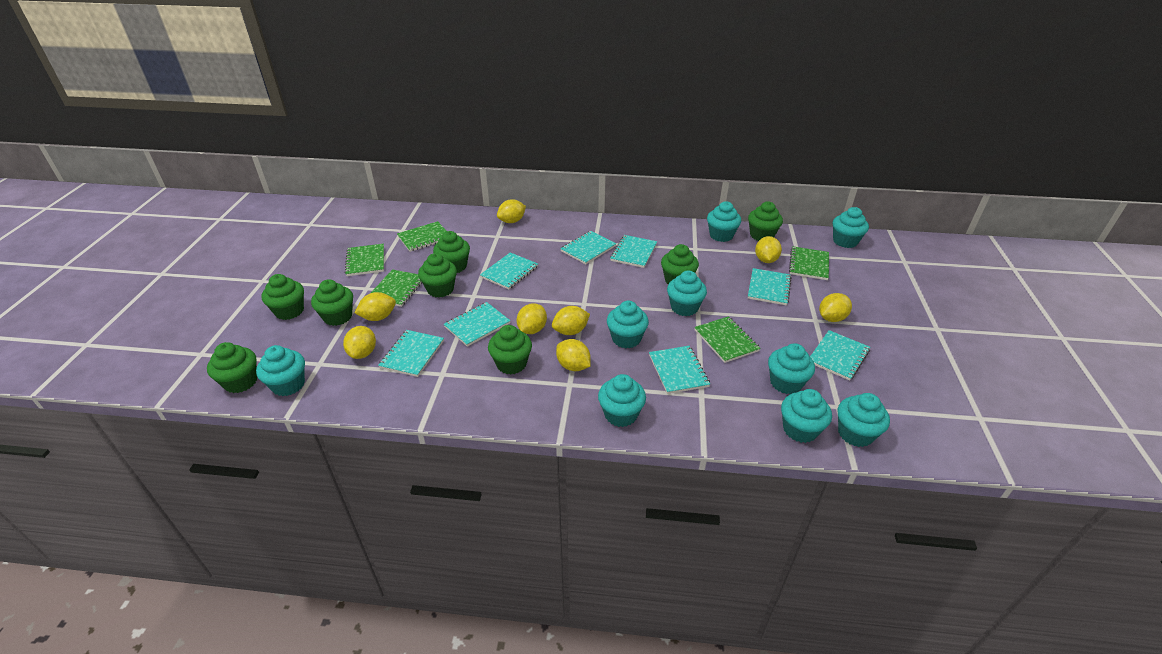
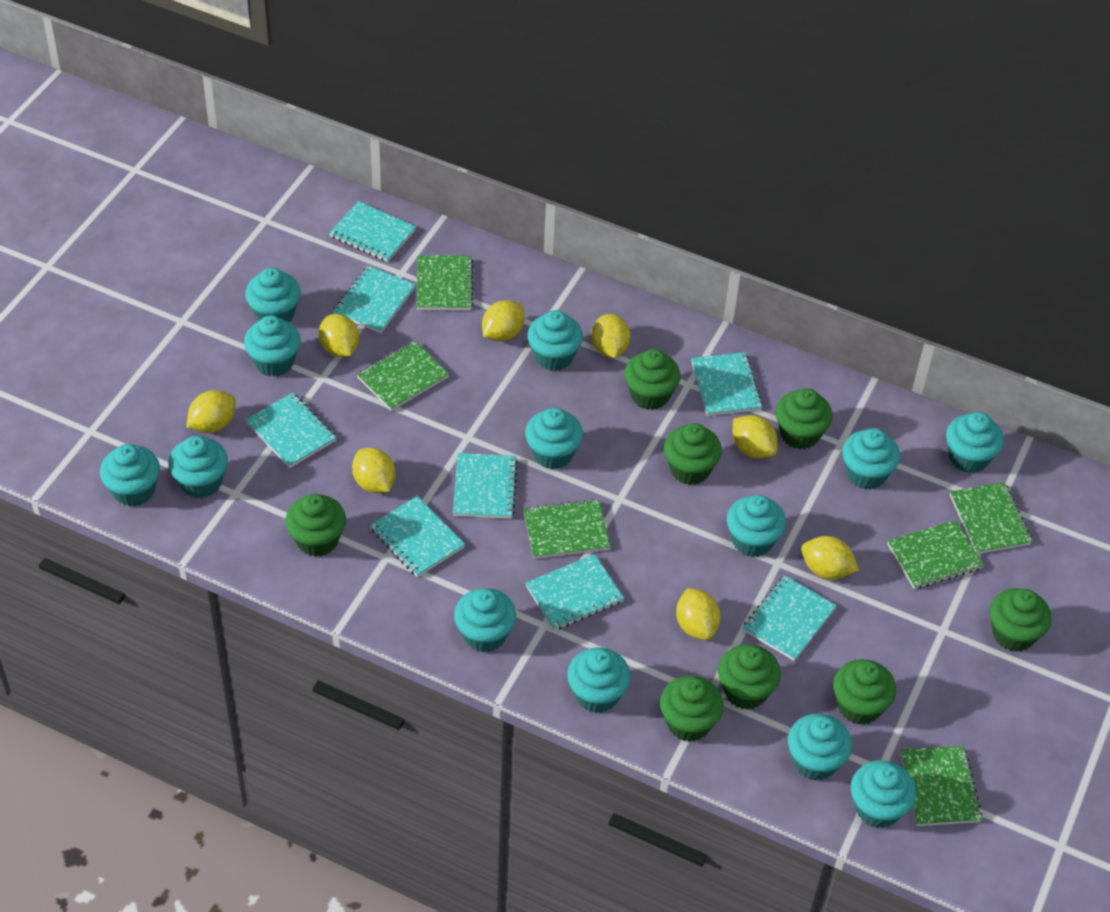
green notebook: [345,244,384,276] [371,269,422,307] [397,221,447,252] [694,316,761,363] [789,246,829,280] = 5 -> [357,341,449,411] [417,255,474,310] [523,499,610,559] [887,520,984,589] [901,746,982,826] [950,482,1033,554] = 6
turquoise cupcake: [256,345,305,396] [598,374,646,427] [607,301,649,348] [667,270,707,316] [707,201,741,242] [768,343,815,394] [781,389,832,443] [833,207,869,248] [838,393,890,447] = 9 -> [100,444,160,507] [168,436,228,498] [244,315,301,376] [245,268,301,322] [454,588,516,652] [525,408,583,469] [527,310,583,371] [567,648,631,713] [727,495,786,557] [788,714,852,781] [842,428,900,490] [851,760,916,828] [946,412,1004,473] = 13

